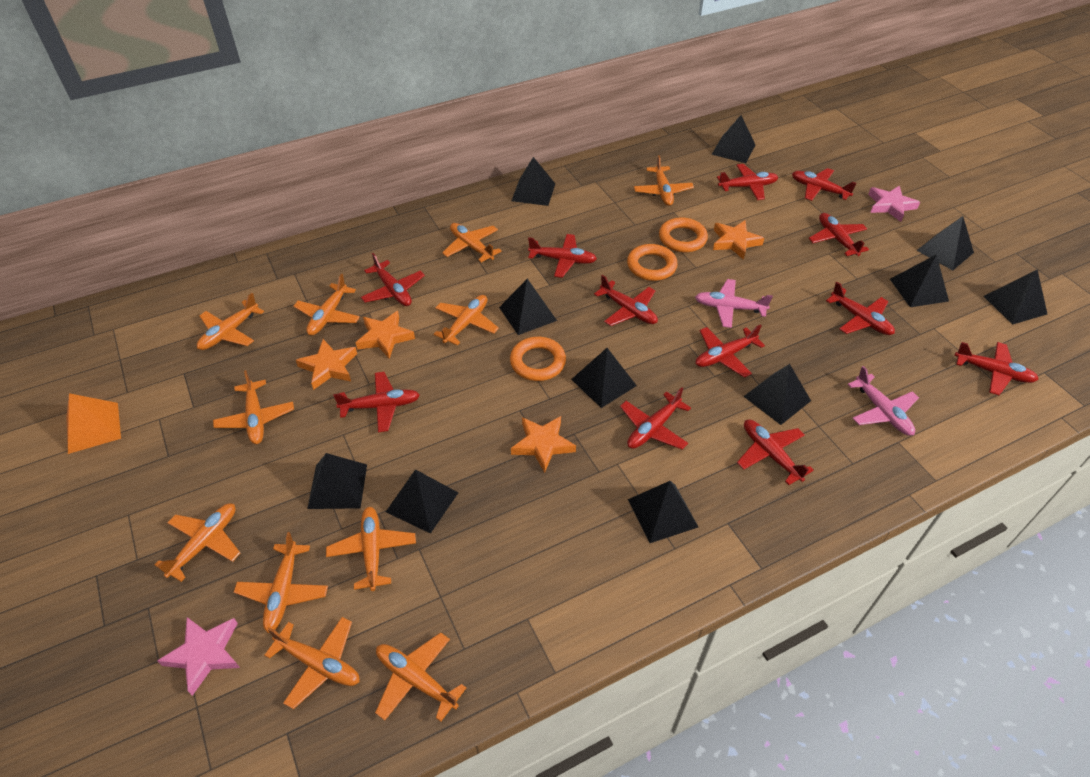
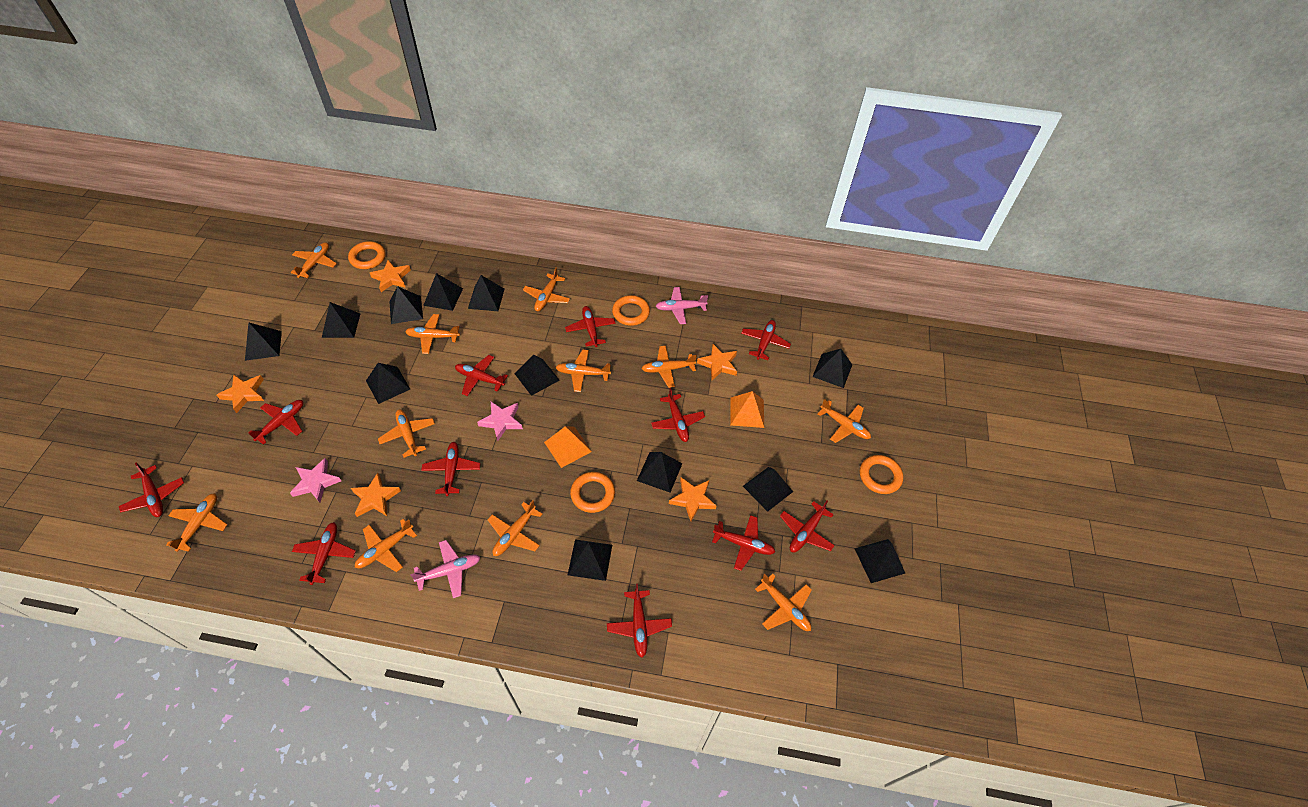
black pyramid: [307,453,367,509] [386,469,458,534] [499,279,557,335] [512,157,555,206] [571,348,637,408] [628,481,698,543] [711,115,755,163] [743,364,811,425] [890,254,949,307] [916,216,974,270] [984,269,1047,325] = 11 -> [245,322,282,361] [322,302,360,338] [366,363,410,404] [389,286,423,324] [423,273,463,311] [468,275,505,311] [515,355,560,396] [568,539,612,581] [637,452,683,493] [743,467,793,512] [812,349,852,388] [854,539,905,583] = 12
orange pyramid: [66,393,121,454] = 1 -> [544,426,592,468] [730,391,764,428] = 2
orange ring: [510,337,566,381] [627,244,678,281] [659,217,708,252] = 3 -> [348,241,386,269] [570,472,615,513] [612,295,650,326] [860,455,903,494] = 4
orange star: [296,339,357,390] [356,311,415,359] [511,416,576,473] [713,220,764,260] = 4 -> [217,375,264,413] [351,473,401,517] [370,260,411,292] [669,477,716,521] [697,344,737,380] = 5
red plane: [333,372,420,432] [361,253,425,306] [528,234,597,278] [594,275,658,326] [620,387,691,449] [696,324,765,378] [717,164,778,200] [737,420,814,485] [792,168,857,201] [808,213,869,256] [826,282,895,335] [954,342,1039,395] = 12 -> [119,462,184,517] [248,400,304,445] [292,522,356,585] [421,442,481,496] [455,355,508,396] [565,306,616,347] [607,584,672,658] [651,388,705,442] [712,515,775,571] [741,320,791,360] [780,500,835,552] = 11

